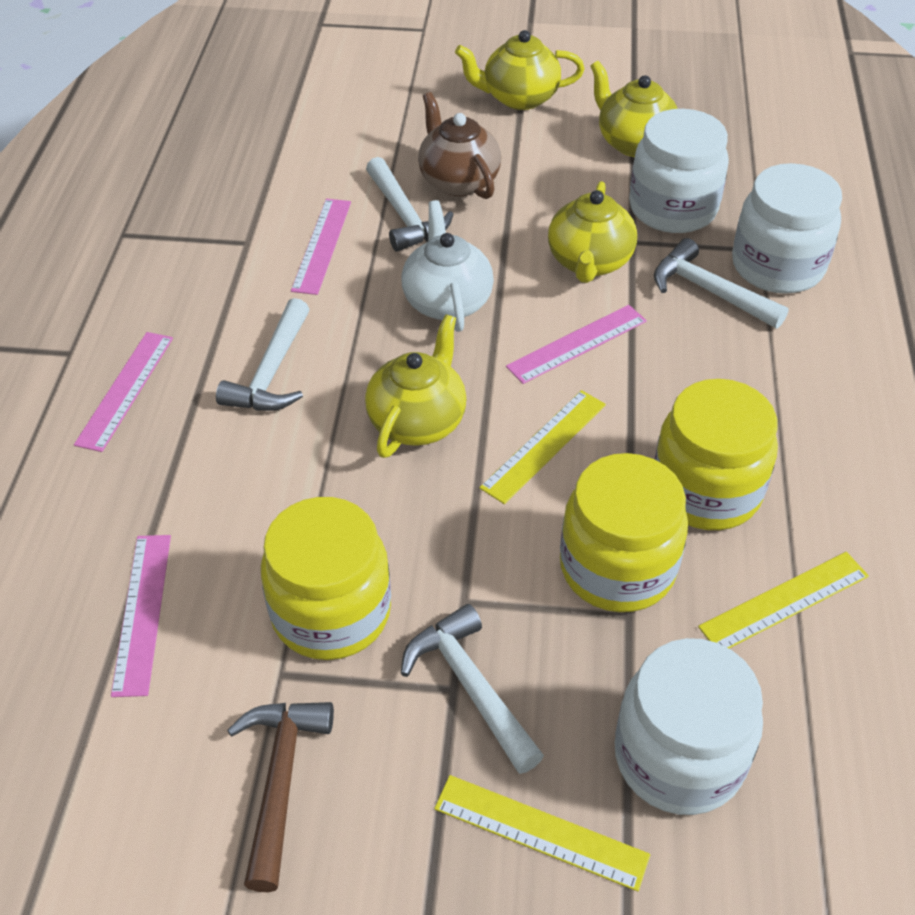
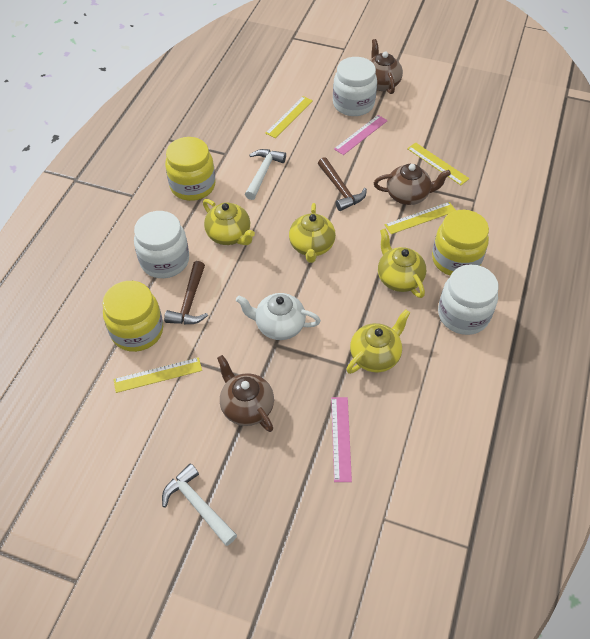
brown hammer: [227,702,334,892] = 1 -> [164,261,208,324] [318,157,367,211] = 2
brown teapot: [418,92,501,199] = 1 -> [217,355,274,432] [370,39,403,94] [374,164,451,205] = 3
pink ruler: [74,332,173,452] [111,535,171,697] [291,199,351,295] [506,305,647,384] = 4 -> [331,397,352,482] [334,115,388,155] = 2
white hammer: [216,298,309,411] [366,157,454,252] [401,604,544,774] [654,238,789,328] = 4 -> [162,463,237,546] [245,149,286,200] = 2
yellow ruler: [434,775,650,892] [479,390,606,504] [698,552,869,648] = 3 -> [113,357,202,393] [265,96,313,138] [384,202,456,234] [407,142,469,185] = 4

